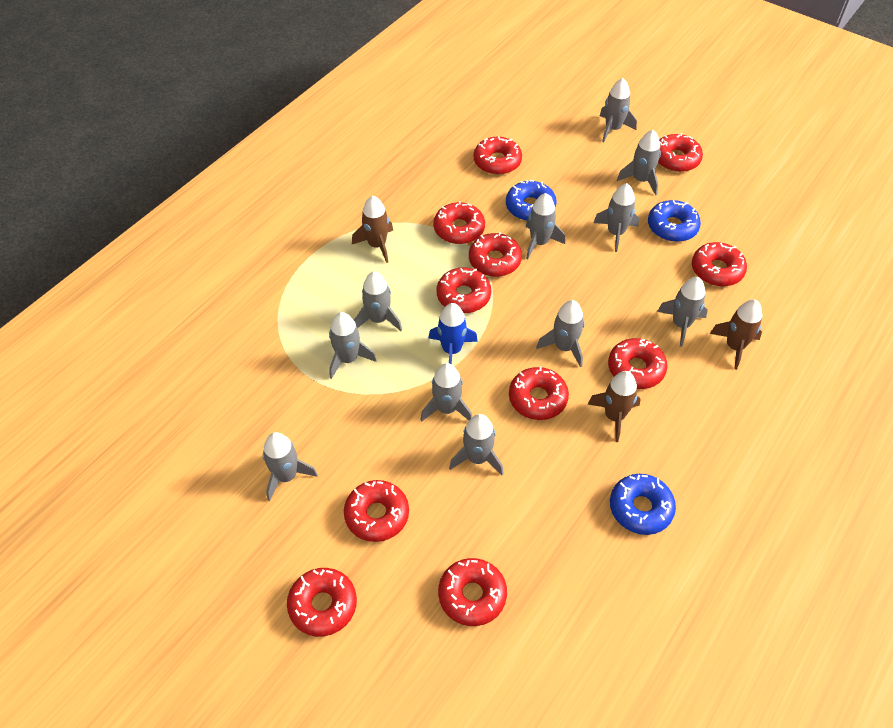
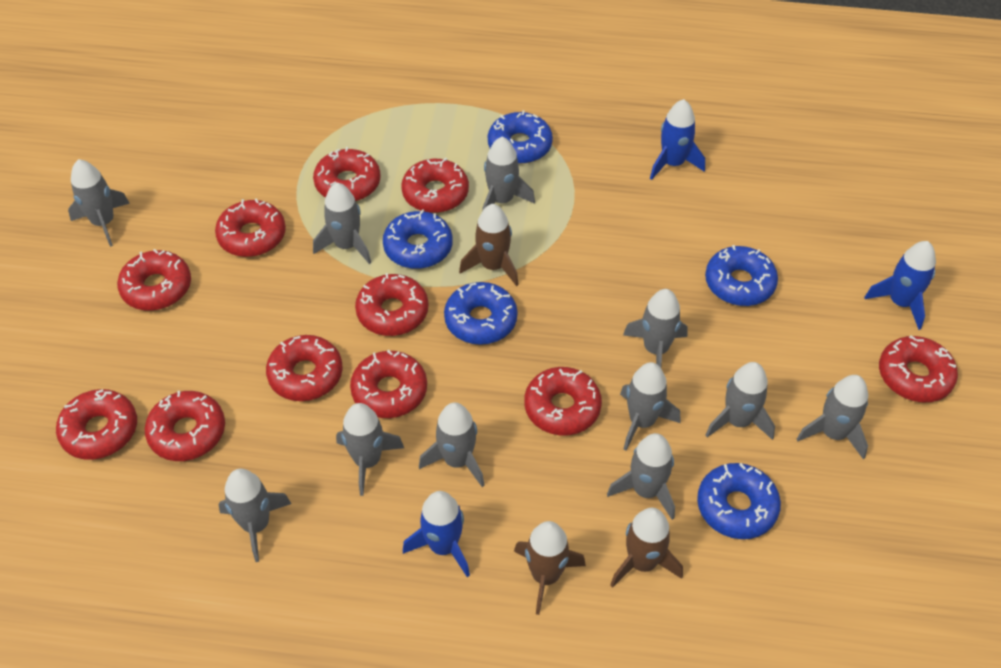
blue donut: [506,180,557,221] [610,474,676,535] [648,200,701,242] = 3 -> [383,209,453,269] [444,282,517,345] [488,110,553,164] [697,463,781,539] [705,245,778,306] = 5
blue rocket: [429,303,478,364] = 1 -> [403,491,470,577] [650,99,705,180] [864,241,936,330] = 3

